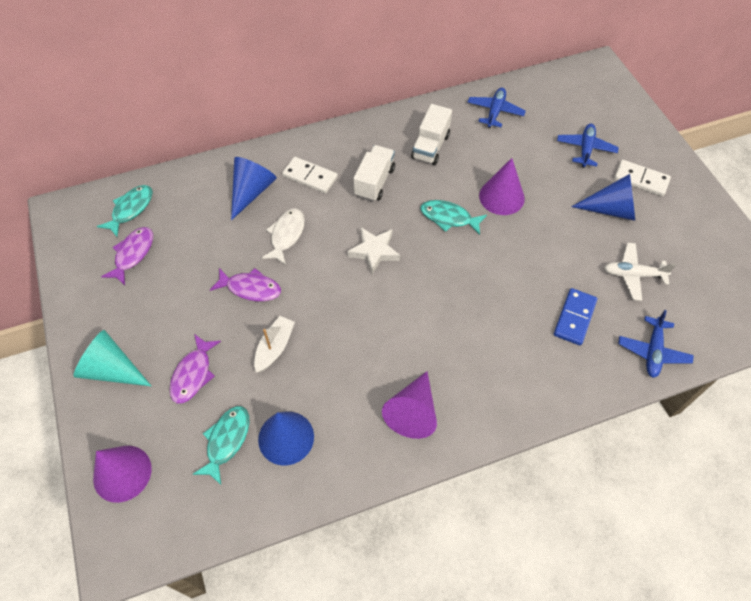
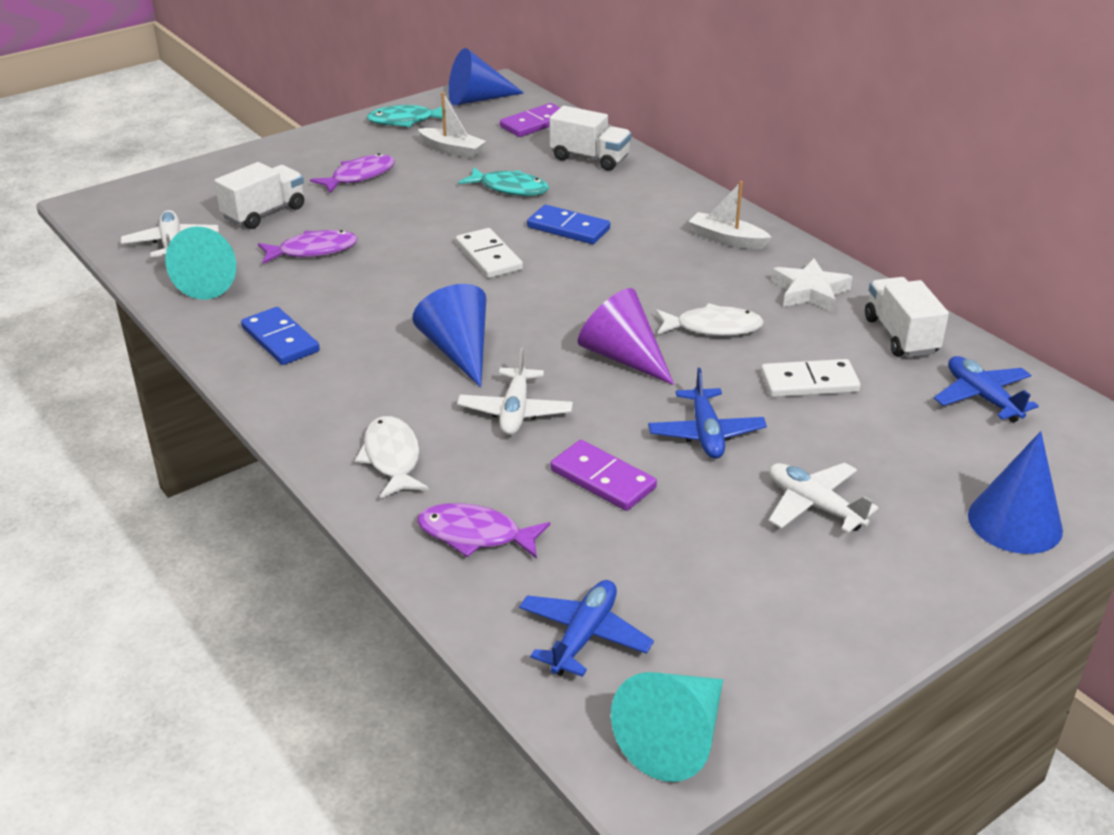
blue domino: [554,288,597,345] = 1 -> [241,307,320,365] [527,205,610,244] = 2
purple cone: [93,446,151,503] [382,371,437,439] [479,158,525,215] = 3 -> [578,288,674,385] = 1
purple domino: none = 0 -> [500,103,560,137] [550,440,657,511] = 2
turquoise cone: [74,330,151,386] = 1 -> [165,227,236,300] [611,672,723,782] = 2
turquoise fish: [97,185,153,237] [193,406,250,485] [420,200,487,235] = 3 -> [366,105,446,127] [458,167,549,196] = 2
white boat: [254,316,295,373] = 1 -> [418,92,486,159] [689,181,772,249] = 2
white fish: [261,209,305,265] = 1 -> [355,416,429,499] [656,303,764,336] = 2
white plane: [604,243,676,301] = 1 -> [121,210,219,257] [457,348,573,435] [769,463,879,533] = 3
white truck: [353,145,395,202] [411,104,452,165] = 2 -> [214,162,304,229] [549,106,631,171] [865,277,949,357] = 3

